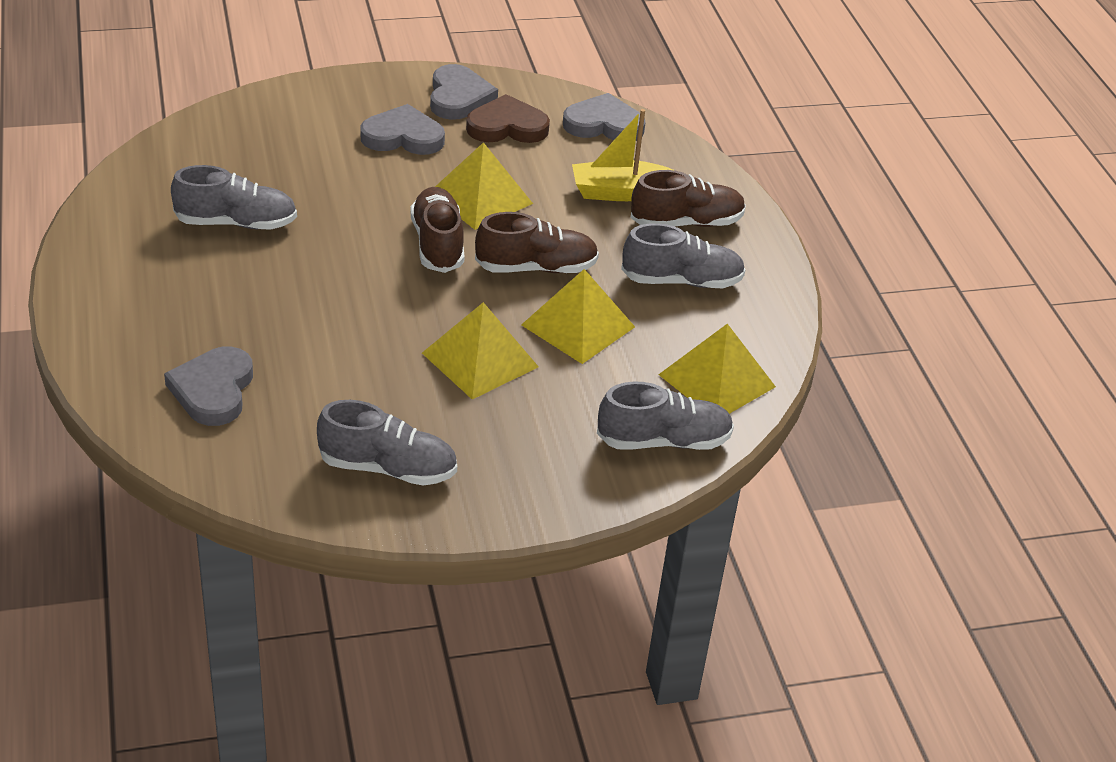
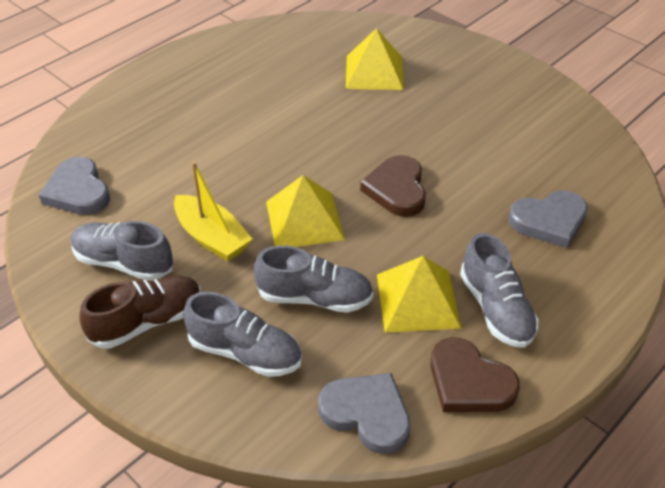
brown heart: [466,94,550,143] = 1 -> [360,155,426,217] [430,337,520,412] = 2
brown shoe: [410,187,465,273] [475,212,599,273] [630,170,746,227] = 3 -> [79,276,201,349] = 1
grey heart: [164,346,253,426] [360,104,445,155] [430,64,498,120] [563,93,646,141] = 4 -> [39,157,110,215] [318,373,411,454] [508,190,588,248] = 3
yellow pyramid: [422,302,539,399] [435,142,533,230] [521,269,635,364] [658,324,776,414] = 4 -> [266,175,345,247] [346,28,404,90] [377,256,461,333] = 3

